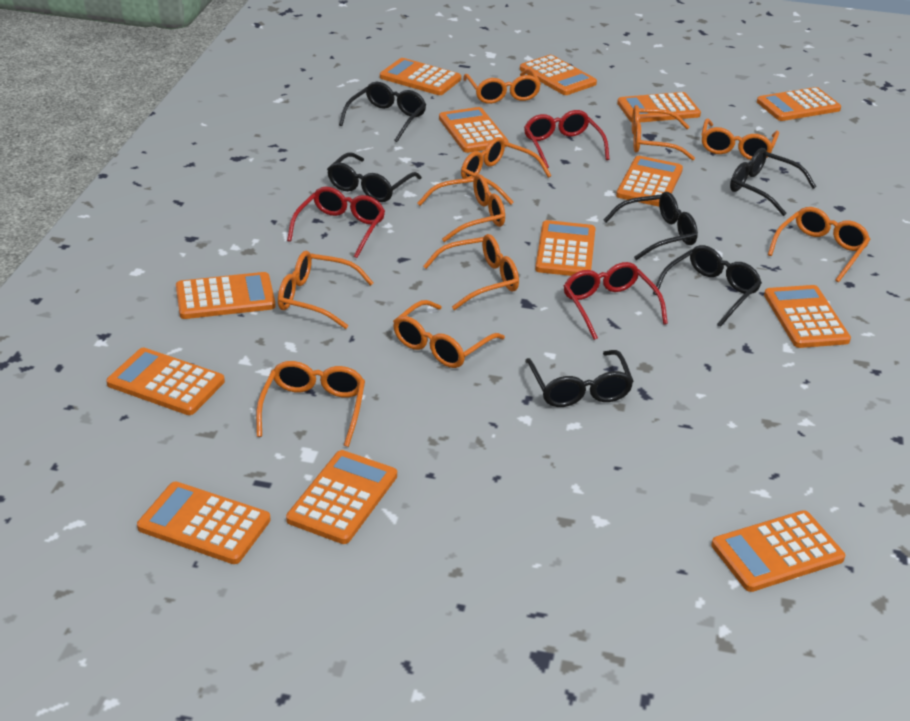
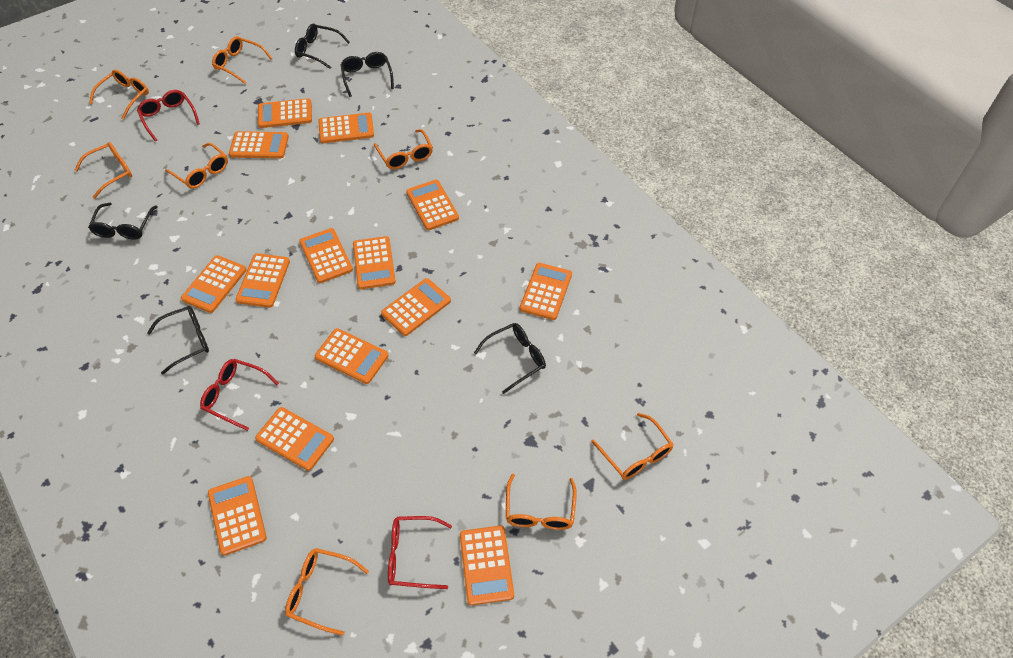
black glasses: [327,153,422,202] [339,82,426,142] [525,350,634,407] [604,192,698,260] [653,245,762,327] [730,148,816,216] = 6 -> [88,203,158,240] [147,306,209,375] [295,24,350,69] [340,52,394,97] [474,323,546,394] = 5
orange calculator: [106,348,225,415] [137,482,271,564] [176,272,275,319] [286,450,397,544] [380,58,461,95] [439,107,509,153] [520,55,597,95] [535,220,596,276] [616,156,683,207] [617,92,701,122] [711,510,845,592] [757,87,841,121] [764,285,851,348] = 13 -> [181,255,247,313] [208,476,267,556] [229,131,289,159] [236,253,290,308] [255,407,334,471] [258,98,312,128] [299,228,353,283] [314,328,389,384] [318,113,374,143] [353,236,396,289] [381,278,451,336] [406,180,459,230] [460,525,514,606] [520,263,572,320] = 14
orange glasses: [256,361,365,447] [278,251,374,329] [393,300,505,368] [417,174,505,242] [423,234,519,310] [461,137,551,205] [463,69,541,104] [632,105,695,161] [701,118,779,160] [768,207,871,282] = 10 -> [75,142,132,199] [89,70,149,119] [165,143,228,189] [212,36,272,84] [285,548,369,636] [374,129,433,169] [506,474,577,530] [591,413,674,480] = 8

